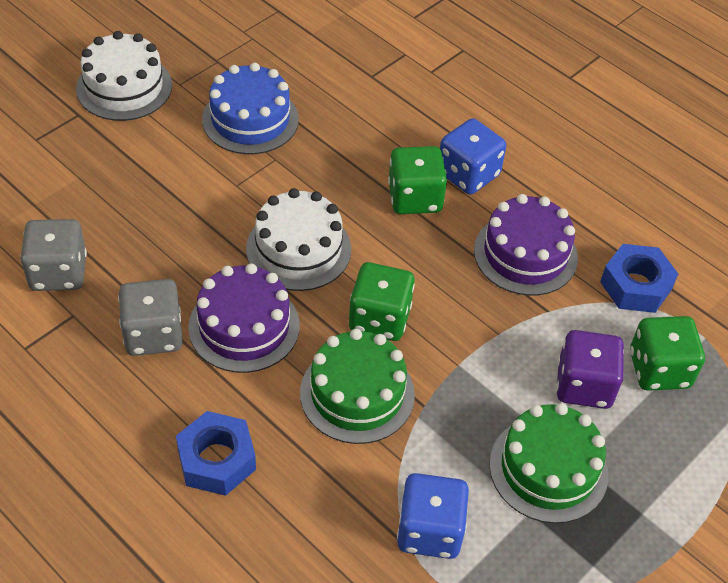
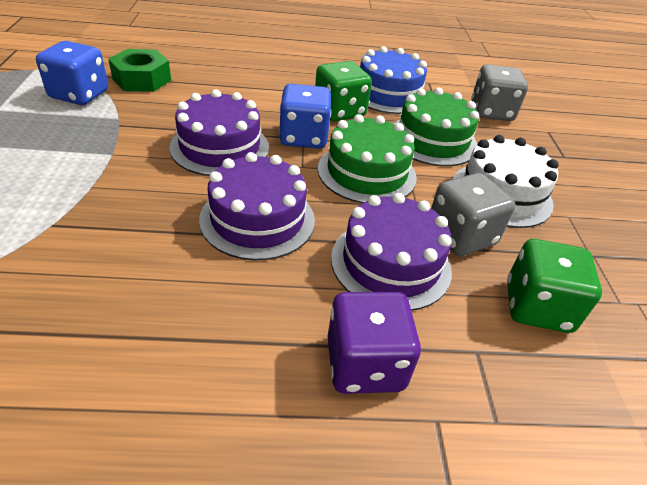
blue nut: [176,411,256,496] [600,244,678,313] = 2 -> none = 0
green dice: [349,262,415,341] [388,146,447,214] [630,316,705,391] = 3 -> [315,61,372,121] [507,239,602,333] = 2
green nut: none = 0 -> [108,49,171,92] = 1
purple cake: [188,263,300,373] [474,194,578,296] = 2 -> [169,89,269,176] [199,152,315,260] [331,193,452,311] = 3
white cake: [76,31,172,121] [246,188,351,291] = 2 -> [453,135,559,228] = 1

